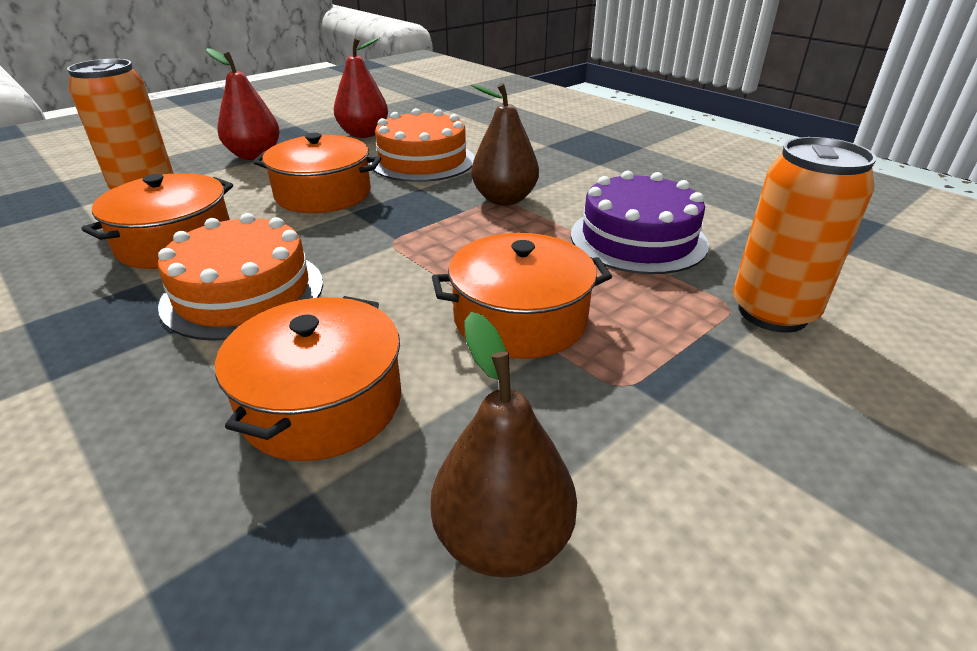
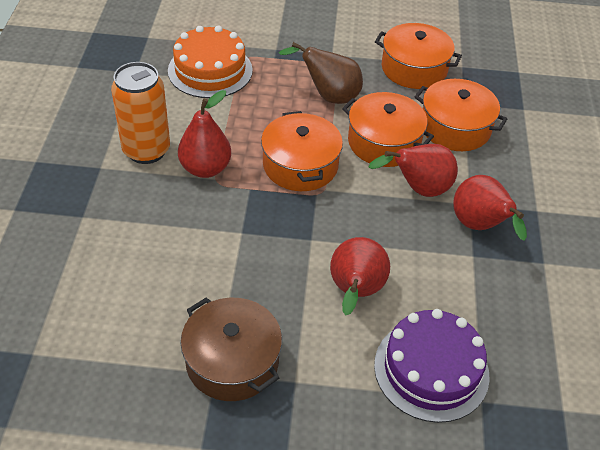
brown pear: [430,312,577,578] [471,83,539,206] = 2 -> [279,42,363,104] = 1
brown pot: none = 0 -> [181,298,282,401] = 1
orange cake: [158,213,323,341] [370,108,475,182] = 2 -> [168,25,253,98] = 1
orange can: [67,59,174,189] [733,137,876,333] = 2 -> [111,62,170,164] = 1
red pear: [206,48,280,160] [334,37,388,138] = 2 -> [178,90,231,178] [330,237,390,315] [369,144,458,197] [453,175,527,241] = 4

